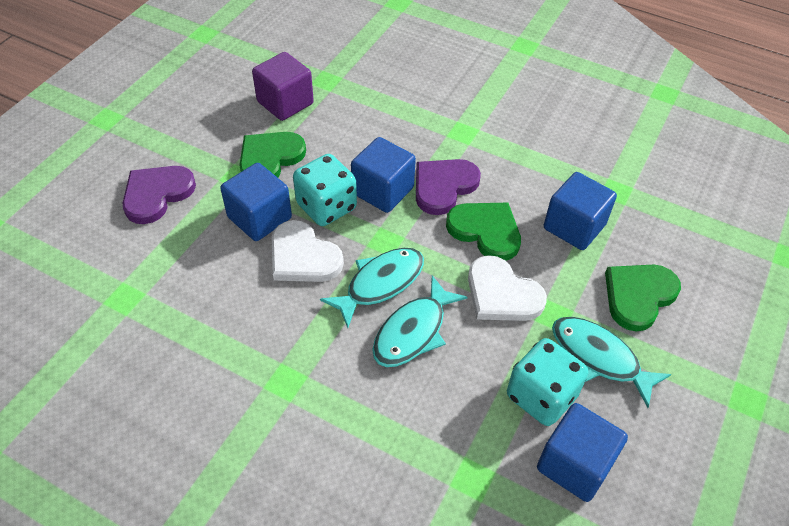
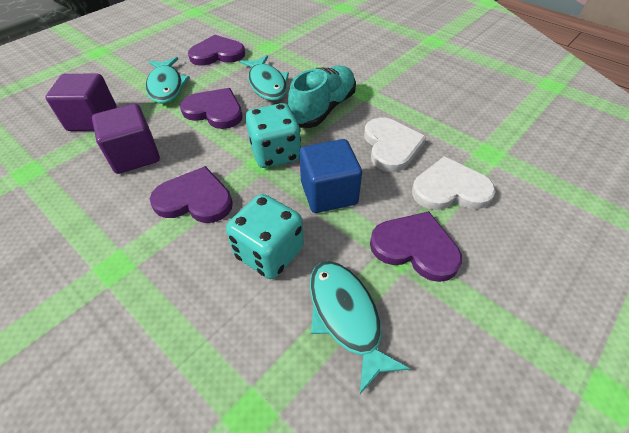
blue cube: [220,163,292,241] [351,137,416,213] [537,403,628,502] [544,172,617,250] = 4 -> [299,139,362,213] = 1
green heart: [239,132,306,177] [446,203,521,261] [605,265,681,331] = 3 -> none = 0
purple cube: [252,52,314,121] = 1 -> [45,73,117,131] [92,104,160,174] = 2
purple heart: [122,166,196,224] [416,159,481,215] = 2 -> [150,166,233,223] [180,88,243,129] [188,35,245,66] [370,211,462,282] = 4
turquoise shoe: none = 0 -> [288,66,356,128] = 1

